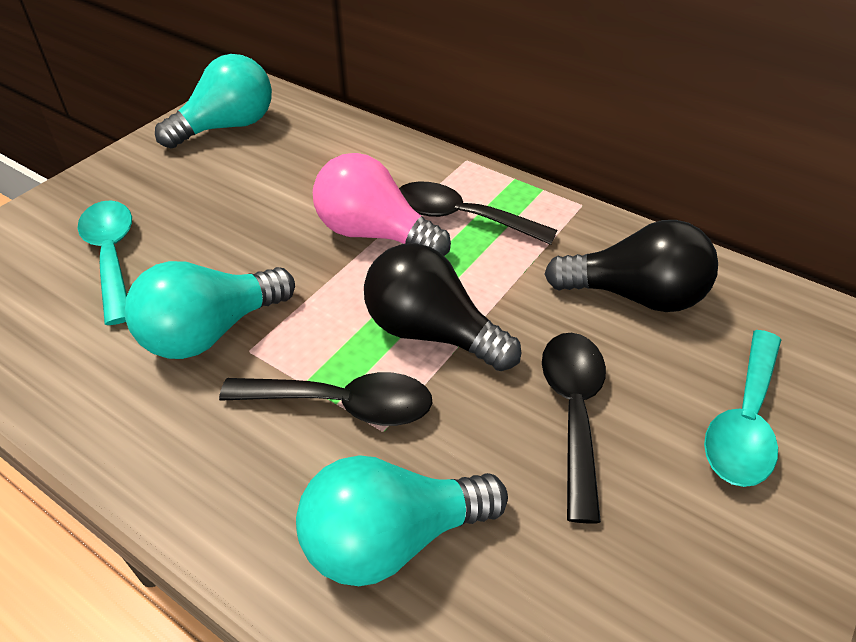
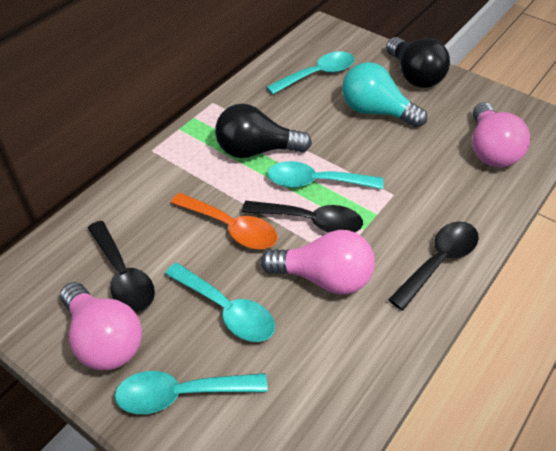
orange spoon: none = 0 -> [171,193,277,249] = 1
pink light bulb: [313,153,451,256] = 1 -> [60,282,142,370] [260,230,375,294] [472,102,530,167] = 3
turquoise light bulb: [125,261,295,359] [155,54,272,148] [296,455,508,586] = 3 -> [342,62,427,128] = 1
turquoise spoon: [77,200,132,325] [704,330,781,487] = 2 -> [115,371,268,414] [165,263,275,342] [266,51,355,95] [267,161,384,189] = 4

